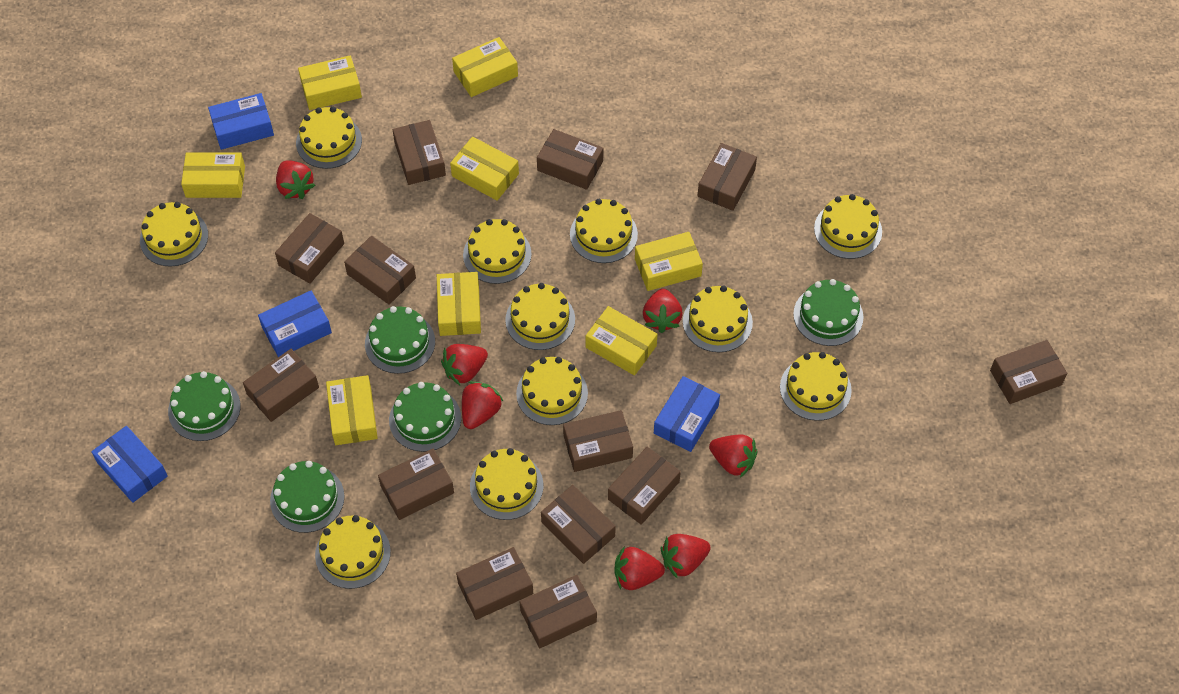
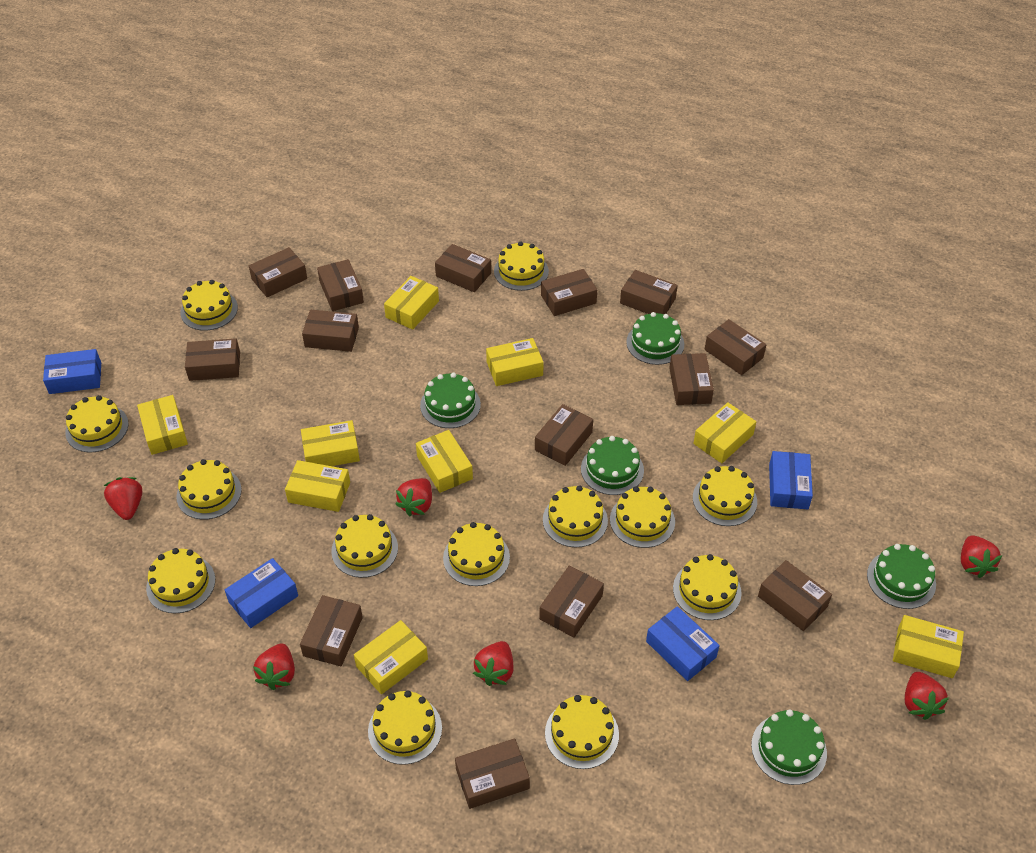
brown box: [243,349,319,422] [275,213,344,284] [344,236,416,305] [378,449,454,520] [393,120,446,185] [456,547,533,620] [519,575,597,649] [537,129,603,190] [541,485,616,564] [563,410,633,472] [608,447,681,525] [698,143,757,211] [990,340,1068,404] = 13 -> [185,338,240,381] [249,247,307,297] [300,595,363,666] [302,310,359,352] [317,259,364,311] [435,244,491,292] [455,738,530,809] [535,404,593,466] [539,565,604,638] [541,269,597,316] [620,270,678,314] [669,353,714,405] [705,319,766,375] [758,560,832,631] = 14
red strawberry: [276,161,315,199] [441,344,488,385] [462,381,503,429] [614,547,665,590] [643,289,683,333] [661,534,711,579] [709,434,758,478] = 7 -> [104,477,142,520] [253,644,295,690] [395,478,432,517] [473,641,514,686] [905,672,949,720] [961,535,1003,578] = 6
yellow box: [181,152,245,198] [298,55,362,110] [326,375,378,445] [437,272,481,336] [450,137,519,201] [452,37,518,97] [586,306,658,376] [635,232,703,291] = 8 -> [137,395,188,455] [285,460,350,512] [301,420,360,466] [354,620,428,694] [384,276,439,330] [416,430,473,493] [486,338,544,386] [693,402,756,463] [893,615,964,678] = 9
yellow cake: [140,202,208,267] [296,107,362,169] [315,515,391,589] [463,219,532,284] [470,448,543,520] [505,283,575,350] [516,357,588,425] [570,199,638,263] [683,285,753,353] [780,352,852,421] [814,194,882,259] = 11 -> [65,395,128,452] [146,548,215,613] [176,459,242,520] [181,280,238,331] [331,514,398,578] [368,690,442,765] [443,522,510,586] [494,241,549,291] [543,485,608,548] [545,695,619,769] [610,486,675,548] [673,554,742,620] [693,466,757,526] = 13

